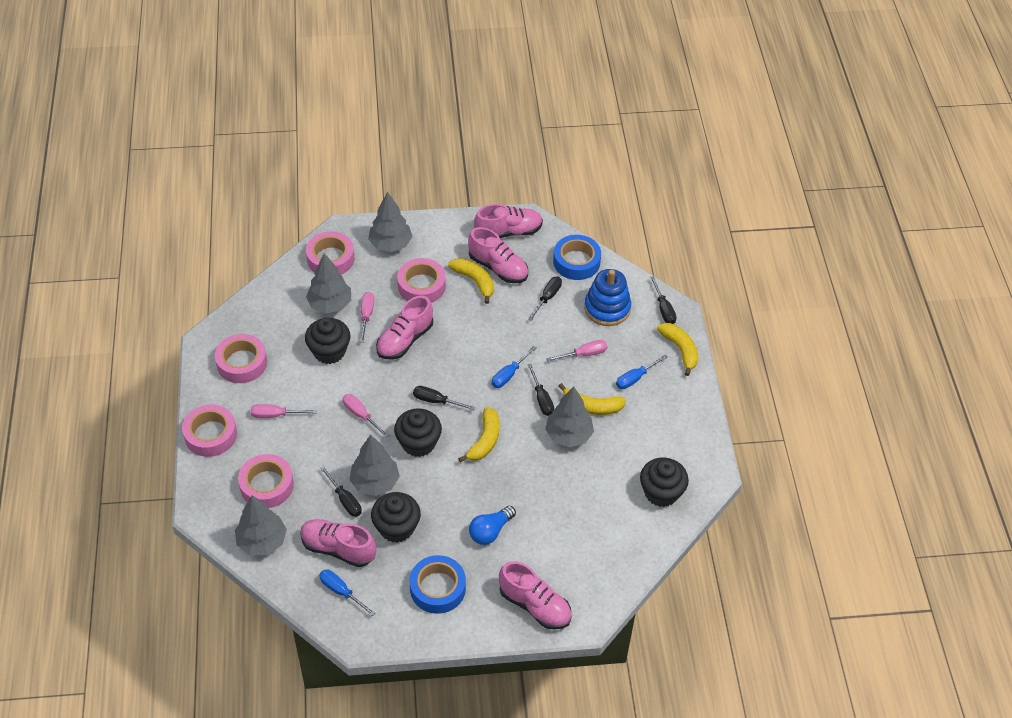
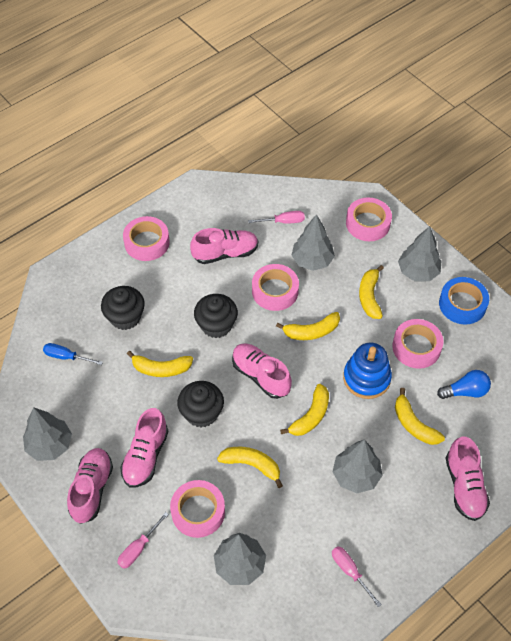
black cupcake: [305,317,351,364] [371,492,421,543] [394,408,442,457] [640,457,689,507] = 4 -> [101,286,145,330] [177,381,224,427] [194,294,238,338] = 3
black screwdriver: [320,466,362,517] [413,386,476,410] [527,364,554,416] [528,276,562,321] [650,276,676,324] = 5 -> none = 0
blue screwdriver: [319,570,375,616] [492,346,536,388] [616,354,668,389] = 3 -> [43,343,103,365] = 1
blue tape: [410,555,466,614] [553,235,601,280] = 2 -> [439,277,489,325] = 1
pink screwdriver: [251,404,317,418] [343,394,389,438] [360,292,374,343] [547,340,608,362] = 4 -> [117,512,169,569] [248,211,305,224] [332,546,382,607] = 3
yellow banana: [448,258,494,304] [458,407,500,462] [559,383,626,415] [657,323,698,376] = 4 -> [127,351,193,377] [217,447,283,488] [276,312,340,340] [280,384,329,436] [359,265,384,319] [395,388,445,445] = 6

